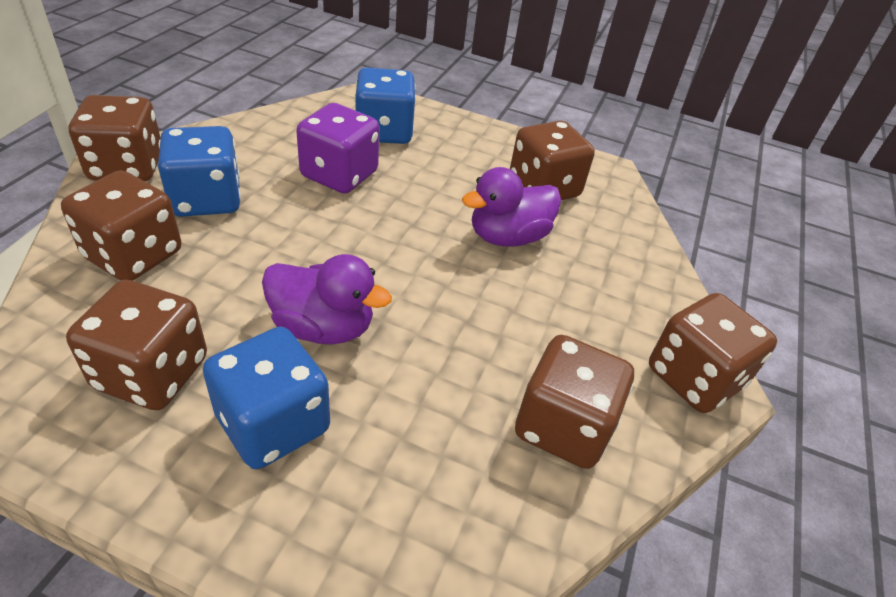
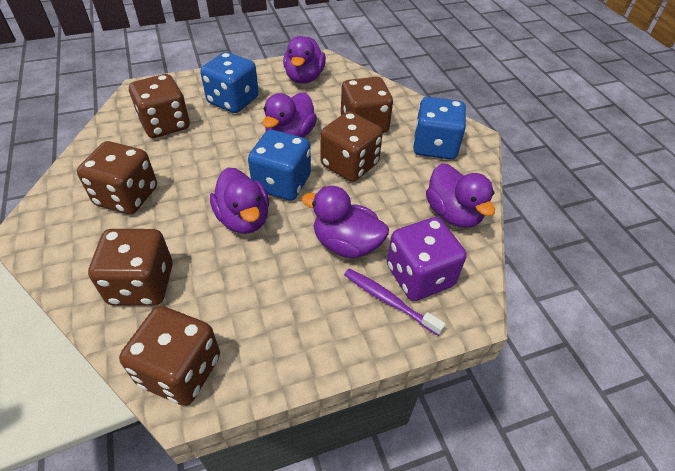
purple duck: [262,254,392,345] [462,167,561,247] = 2 -> [210,168,269,234] [262,92,317,138] [283,36,326,83] [302,186,389,258] [426,163,495,228] = 5
purple toothbrush: none = 0 -> [344,269,445,336] = 1

